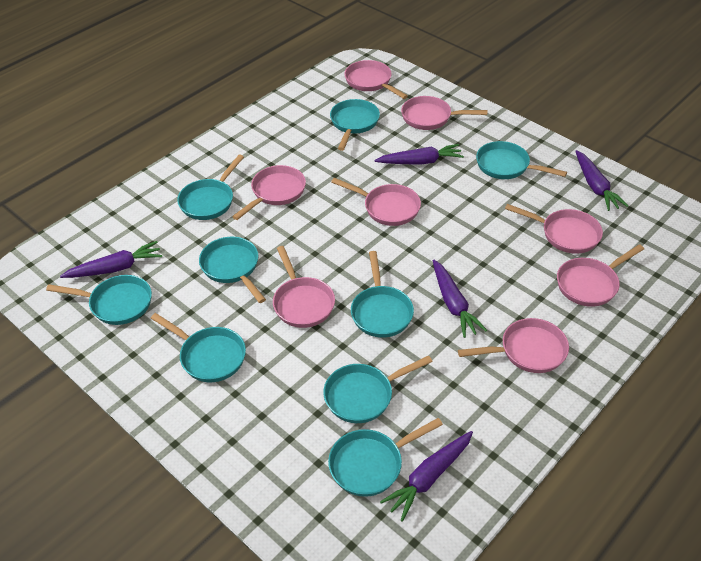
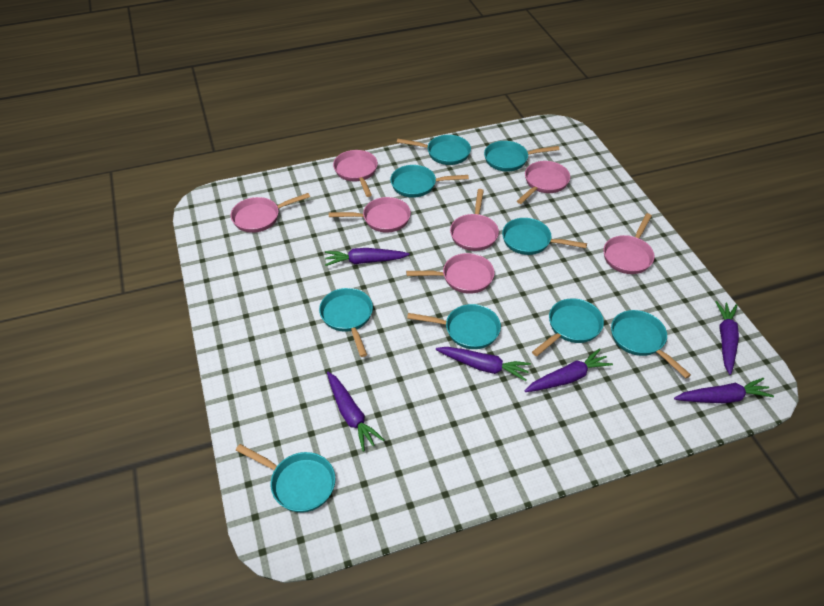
pink pan: [232,165,306,220] [273,246,335,328] [331,178,421,226] [344,60,408,99] [401,96,488,130] [458,318,569,373] [505,204,603,254] [557,244,644,307] = 8 -> [231,193,310,233] [329,197,411,233] [333,150,378,197] [406,253,495,294] [450,189,499,251] [517,161,570,204] [603,213,655,274] = 7
purple carrot: [60,241,162,278] [374,144,464,165] [380,431,473,522] [433,260,487,338] [575,150,628,211] = 5 -> [325,248,410,266] [327,372,384,452] [436,347,531,381] [525,348,613,392] [674,378,774,403] [715,301,739,375] = 6

